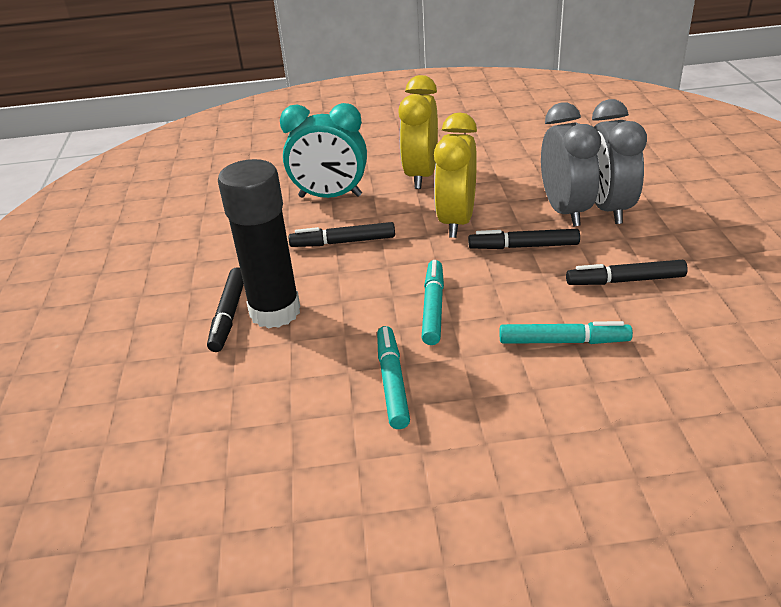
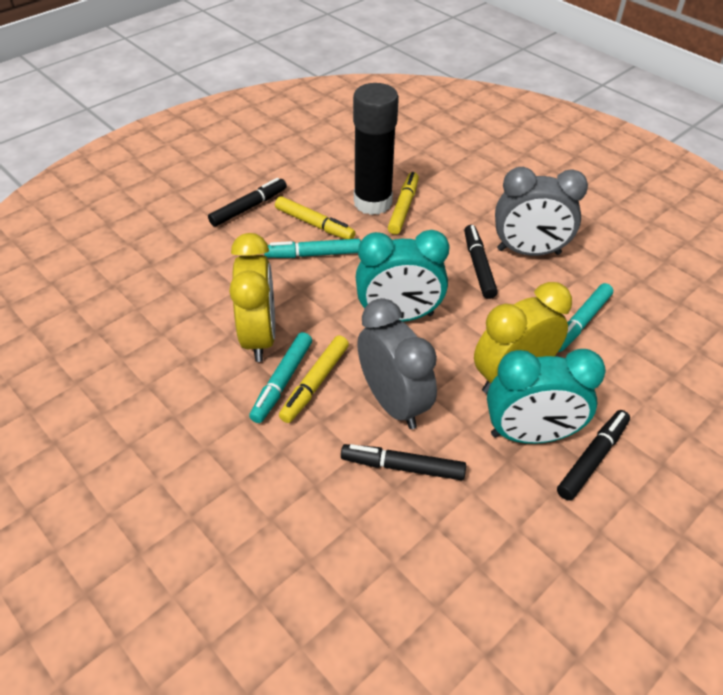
turquoise clock: [280,103,367,198] = 1 -> [356,230,449,322] [487,349,606,444] = 2
yellow marker: none = 0 -> [275,196,356,239] [279,335,349,423] [388,172,419,235] = 3

